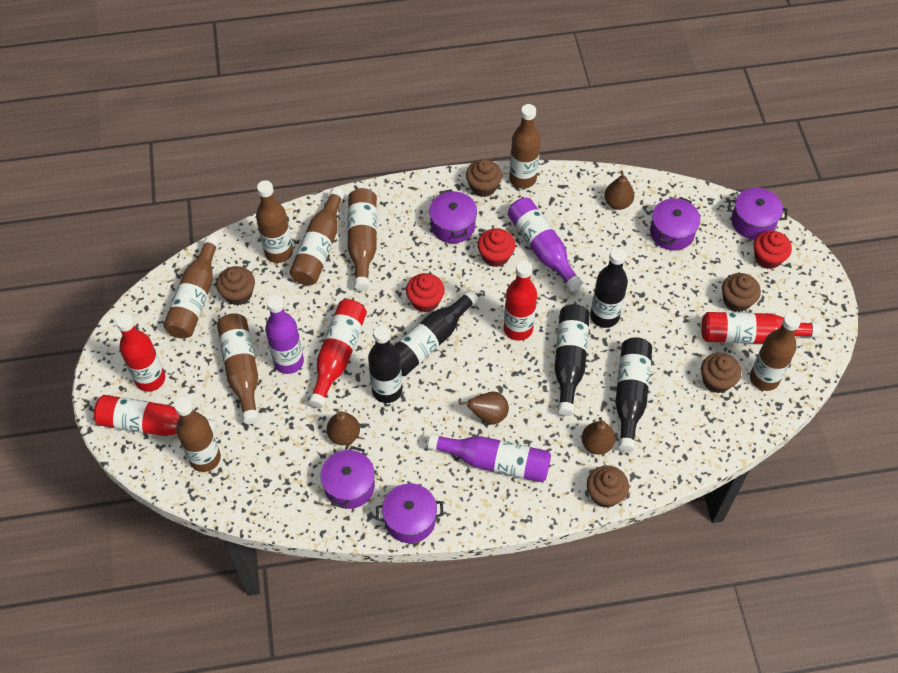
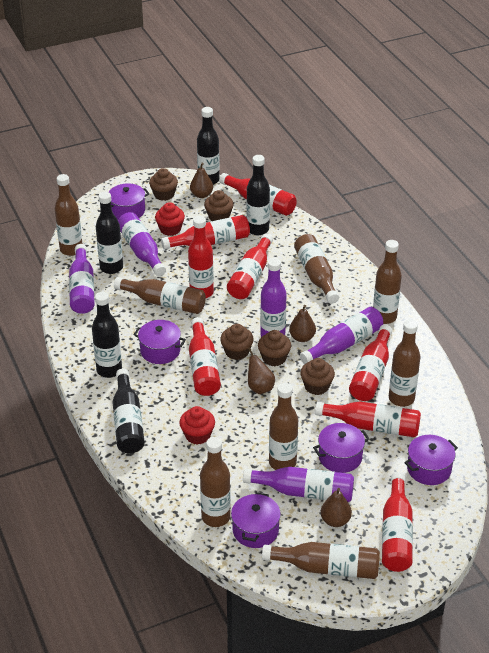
purple bottle: [265,295,304,374] [428,433,551,482] [508,198,582,291] = 3 -> [69,244,95,314] [118,212,166,276] [243,467,354,503] [260,258,287,337] [300,307,383,364] = 5
red bottle: [94,395,217,436] [116,313,165,392] [308,299,367,408] [504,261,537,341] [701,312,821,343] = 5 -> [161,215,250,250] [188,216,214,298] [189,317,221,396] [219,173,297,216] [227,233,273,299] [315,401,421,437] [349,324,392,401] [382,472,413,572] = 8
red cupcake: [406,273,445,313] [478,228,515,267] [754,230,792,269] = 3 -> [155,202,185,236] [179,406,215,445] = 2

